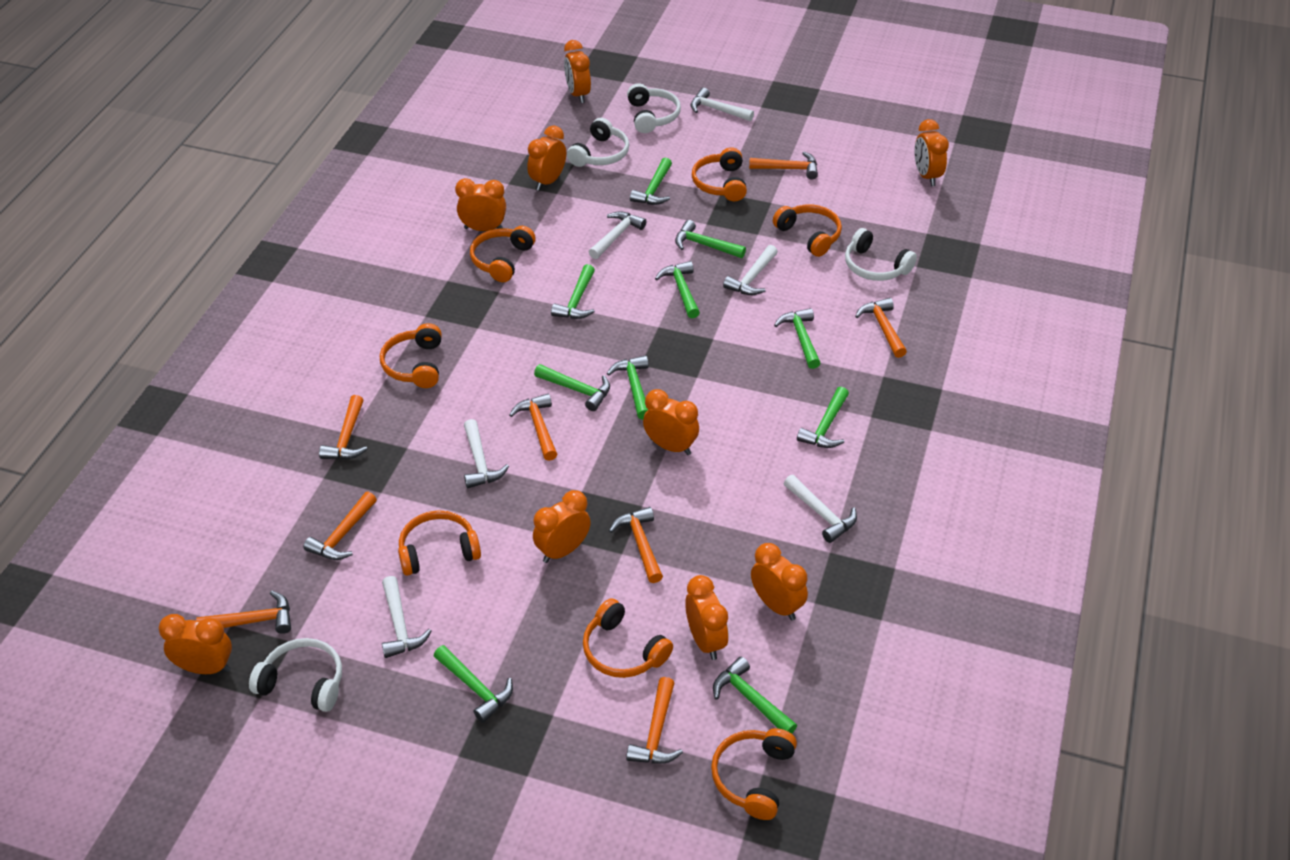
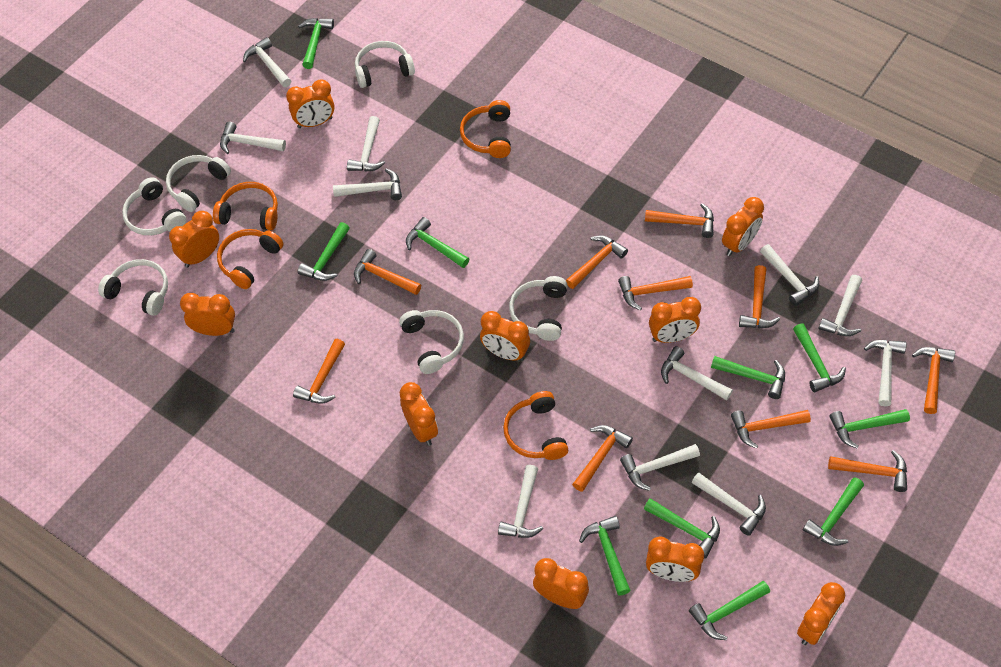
orange clock: [159,614,232,674] [455,178,506,231] [527,126,566,191] [533,490,591,563] [564,40,591,103] [643,389,699,455] [685,575,729,660] [751,543,808,621] [914,119,949,186] = 9 -> [169,211,219,268] [180,293,235,336] [286,79,335,128] [399,382,438,446] [480,311,530,361] [533,558,589,609] [646,536,704,582] [649,297,701,343] [722,197,764,256] [797,582,846,645] = 10
orange hammer: [196,591,291,634] [304,492,377,560] [319,395,367,460] [509,394,557,461] [609,507,663,583] [626,677,683,764] [749,152,818,180] [855,298,907,358] = 8 -> [293,339,345,404] [354,249,421,295] [566,235,628,289] [572,425,633,492] [618,276,693,310] [645,203,714,238] [731,410,811,449] [739,265,780,328] [828,450,907,492] [912,347,955,414] = 10
orange headphones: [380,323,442,388] [398,510,481,576] [470,226,536,282] [583,598,673,678] [692,147,747,201] [711,728,797,820] [773,204,842,257] = 7 -> [213,182,278,231] [217,229,283,289] [460,100,511,158] [503,391,568,460] = 4
white hammer: [382,576,432,658] [464,419,509,488] [589,211,647,259] [690,88,754,121] [723,245,778,295] [783,475,857,543] = 6 -> [220,122,286,154] [243,37,291,87] [333,168,402,200] [347,116,385,172] [498,465,543,538] [620,444,700,491] [661,346,733,400] [692,472,766,536] [760,244,819,306] [818,275,862,336] [864,340,906,407] = 11
white headphones: [249,638,342,712] [567,118,629,167] [627,83,681,133] [845,228,917,281] = 4 -> [98,259,168,316] [122,177,186,235] [166,155,231,212] [355,41,415,88] [399,310,464,374] [509,276,567,341] = 6

